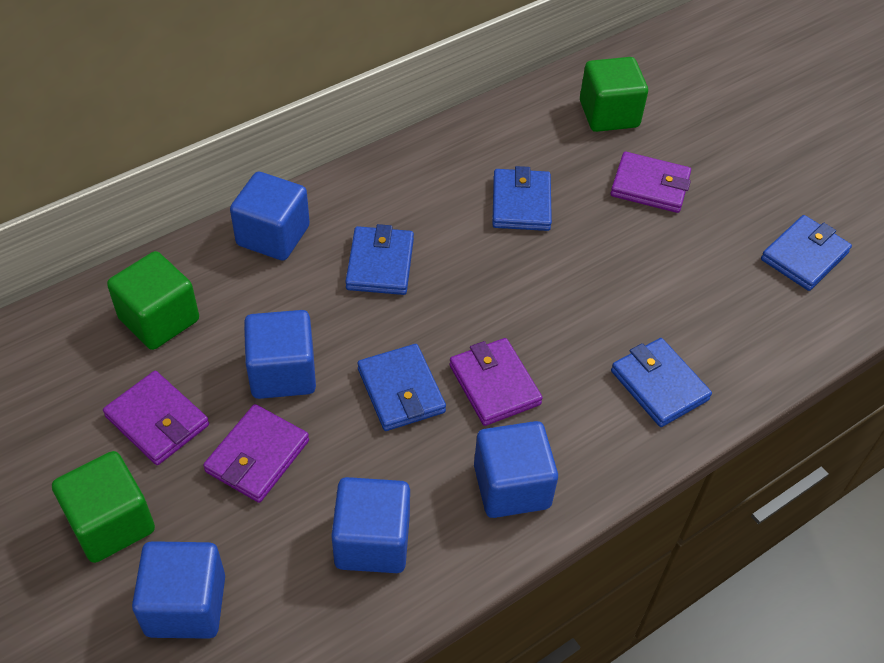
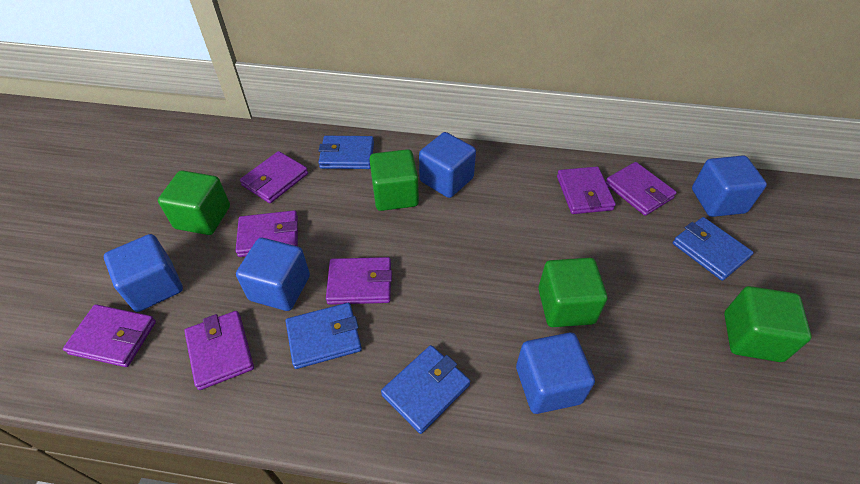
blue wallet: [345,224,414,295] [357,344,446,431] [492,166,552,231] [611,338,712,427] [761,215,852,291] = 5 -> [286,303,362,369] [318,136,374,169] [381,345,470,434] [673,217,754,281] = 4
green cube: [52,451,155,563] [107,251,199,350] [580,57,648,132] = 3 -> [158,170,230,235] [369,149,419,211] [538,258,607,327] [724,286,812,362] = 4
purple wallet: [103,371,209,465] [203,404,309,503] [449,338,543,426] [610,152,691,213] = 4 -> [63,304,156,367] [184,311,254,390] [236,210,298,257] [240,151,308,203] [326,257,392,305] [557,167,616,214] [606,162,677,216] = 7

